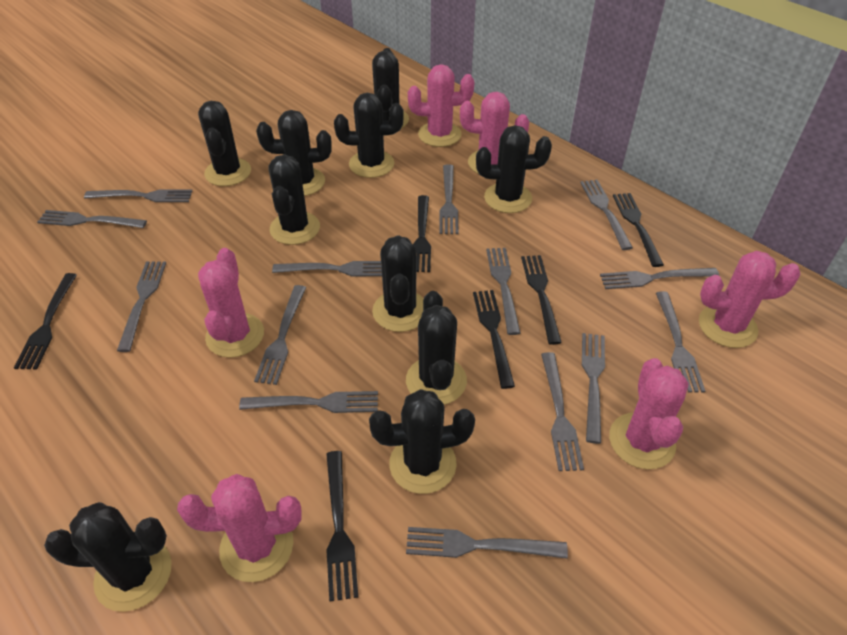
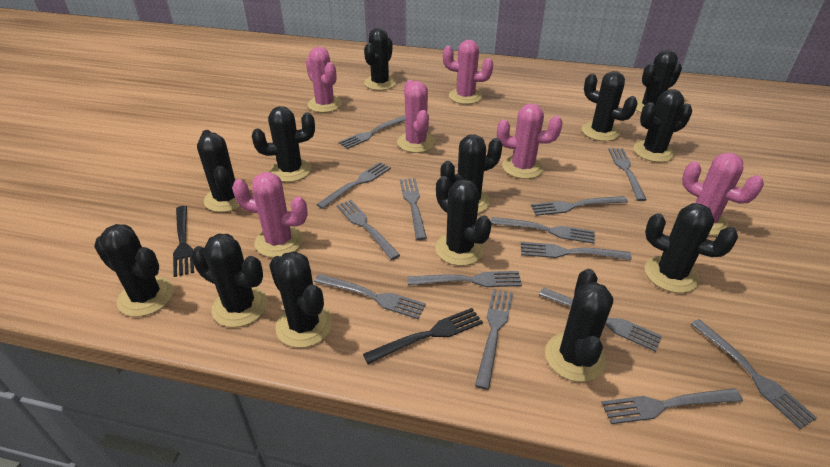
black cactus: [44,502,172,612] [198,101,251,186] [256,110,332,196] [269,155,320,245] [334,93,404,178] [369,389,475,494] [372,48,409,129] [372,236,424,332] [406,291,467,405] [476,125,552,213] = 10 -> [94,224,174,317] [191,234,268,327] [197,130,240,212] [252,106,315,182] [269,251,333,348] [364,28,396,90] [435,176,492,266] [440,135,502,213] [545,269,614,382] [582,71,638,141] [634,89,692,162] [636,50,682,113] [645,203,738,293] = 13
black fork: [14,273,77,369] [326,451,358,601] [412,195,431,272] [473,290,515,389] [521,255,562,345] [613,193,664,267] = 6 -> [173,206,194,277] [363,308,483,364] = 2

